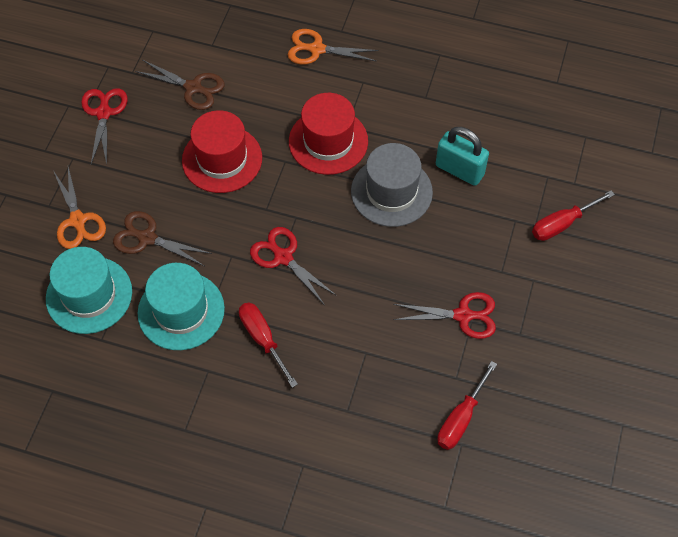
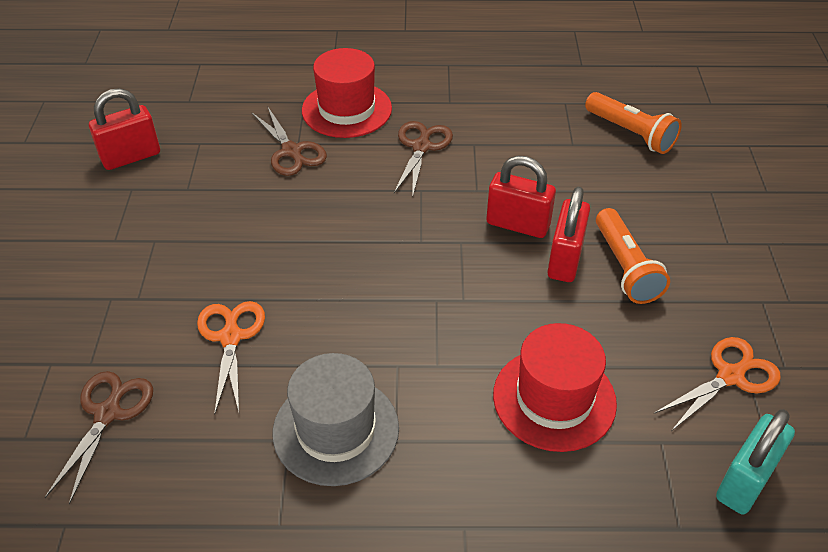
brown scissors: [113,211,212,266] [135,60,225,110] = 2 -> [45,371,153,505] [252,106,327,176] [394,121,453,195] = 3
orange flashlight: none = 0 -> [585,92,682,154] [596,208,670,304] = 2
red padlock: none = 0 -> [89,88,160,170] [486,156,556,238] [547,187,590,282] = 3
red scissors: [81,88,128,165] [250,227,337,304] [393,292,496,339] = 3 -> none = 0
red screwdriver: [239,302,298,388] [437,361,497,450] [532,191,615,241] = 3 -> none = 0
turquoise hat: [46,247,132,334] [137,263,225,350] = 2 -> none = 0

